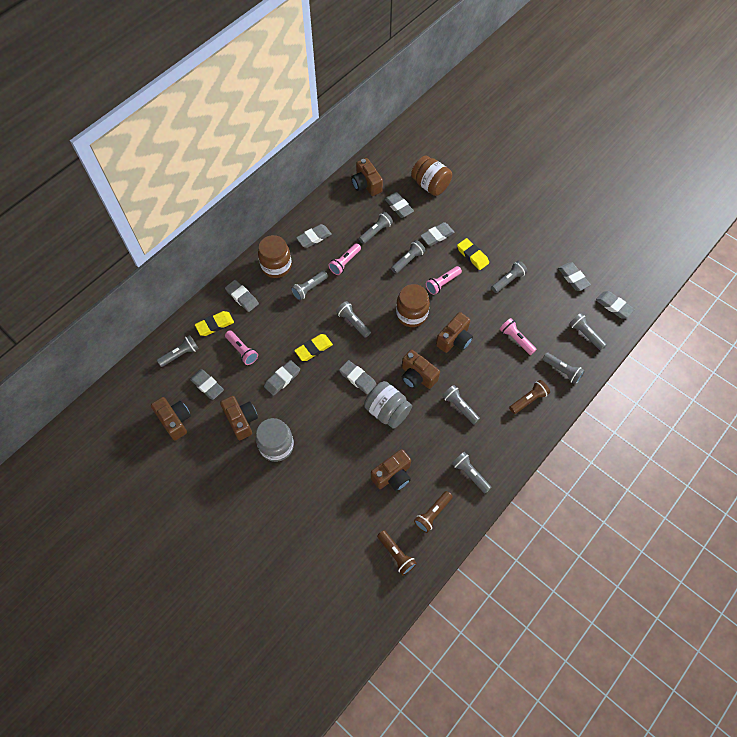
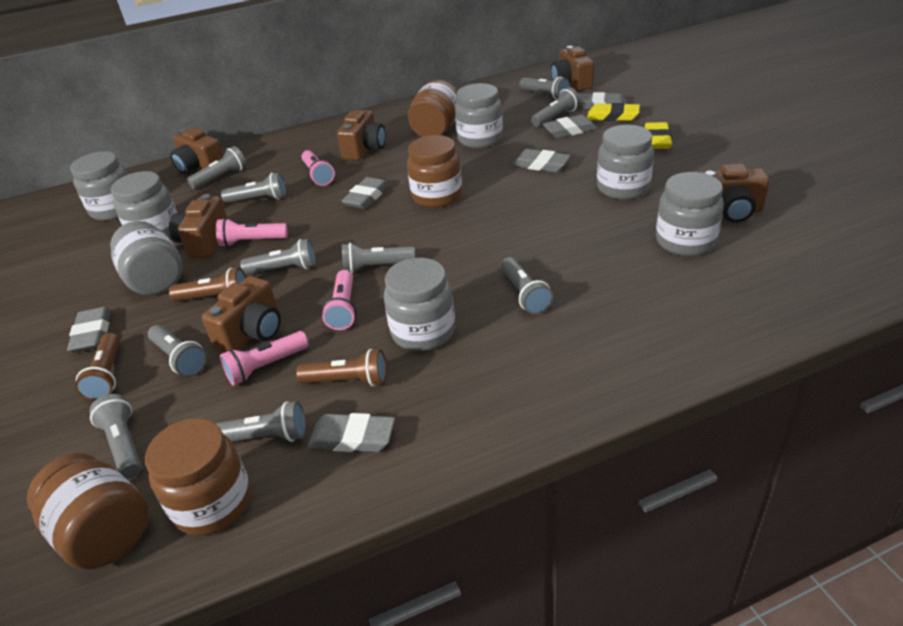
brown jar: [258,235,292,278] [396,284,430,327] [411,155,452,196] = 3 -> [27,453,149,570] [145,418,251,536] [407,135,462,208] [408,80,457,137] = 4
grey eraser: [190,369,224,400] [225,280,259,312] [264,360,300,396] [296,224,332,248] [339,360,377,394] [384,192,414,218] [420,222,455,246] [558,262,591,291] [596,291,635,318] = 9 -> [67,307,111,353] [308,413,395,452] [342,177,390,209] [512,149,571,172] [543,115,597,138] [579,92,627,109] = 6
grey jar: [256,418,294,462] [364,381,412,429] = 2 -> [70,151,128,221] [110,221,183,295] [111,171,177,238] [384,258,455,351] [455,83,503,148] [597,125,654,200] [656,172,724,256] = 7
yellow eraser: [195,311,234,336] [294,334,333,361] [457,238,489,270] = 3 -> [587,103,640,121] [644,122,672,149] = 2

